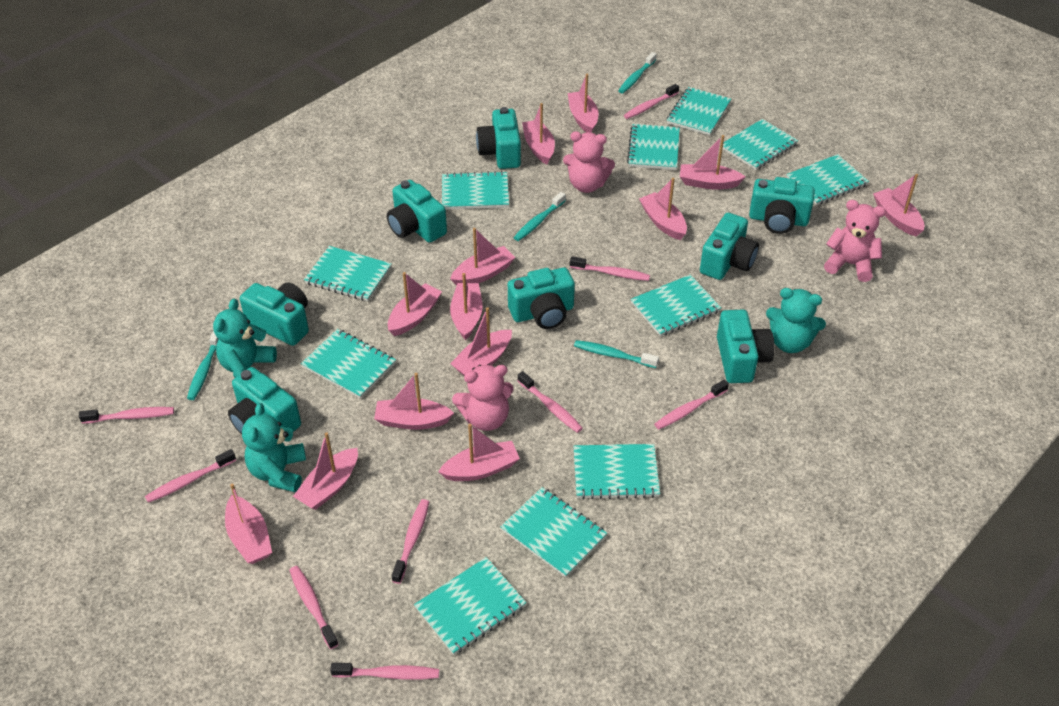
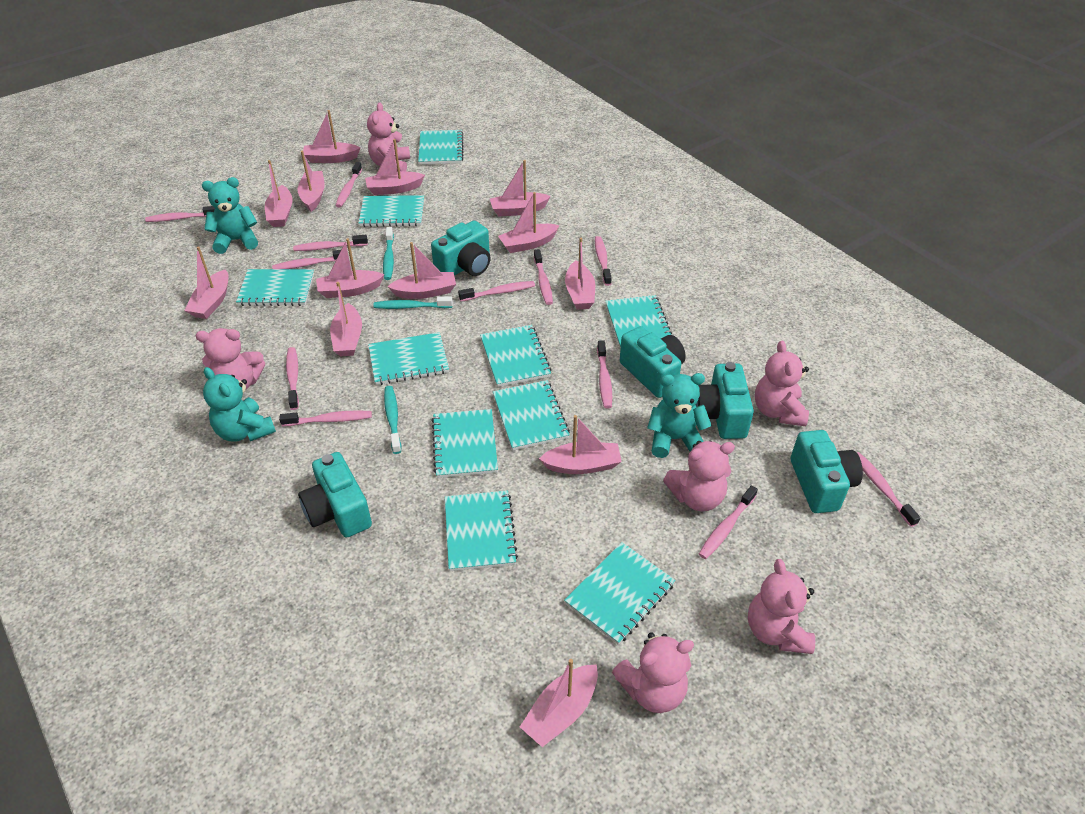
pink teddy bear: [452,364,514,431] [563,131,615,193] [824,200,886,282] = 3 -> [196,328,265,391] [367,103,410,171] [612,632,694,713] [663,441,735,511] [748,559,815,654] [755,341,809,426] = 6
pink toothbrush: [79,407,174,424] [145,449,236,503] [289,566,339,649] [330,663,439,680] [392,499,429,584] [518,371,583,433] [570,256,650,281] [624,84,679,119] [654,380,729,429] = 9 -> [145,206,215,222] [272,249,342,269] [279,410,372,426] [286,347,299,410] [293,235,368,251] [335,162,362,208] [458,281,535,302] [534,249,553,305] [595,236,612,286] [597,340,612,409] [699,485,758,559] [857,452,921,527] = 12
turquoise camera: [228,367,301,434] [240,282,309,346] [387,180,447,243] [476,107,521,169] [508,267,575,329] [700,213,759,280] [717,310,775,383] [749,177,815,234] = 8 -> [298,452,372,538] [431,220,491,276] [620,326,686,398] [696,362,754,439] [791,430,863,513] = 5
turquoise notebook: [301,329,396,399] [304,246,392,301] [414,557,527,655] [442,171,509,210] [500,487,607,577] [573,444,660,499] [627,124,680,170] [631,274,721,337] [667,87,731,135] [723,119,798,170] [786,154,869,205] = 11 -> [236,269,314,306] [358,195,424,227] [368,332,449,385] [418,130,463,165] [431,409,498,478] [445,490,518,571] [480,325,552,387] [493,380,570,450] [564,542,676,645] [606,295,672,349] = 10
turquoise toothbrush: [187,331,218,400] [513,192,566,241] [574,340,659,368] [618,52,657,93] = 4 -> [373,297,453,309] [383,227,394,280] [384,386,401,454] = 3

